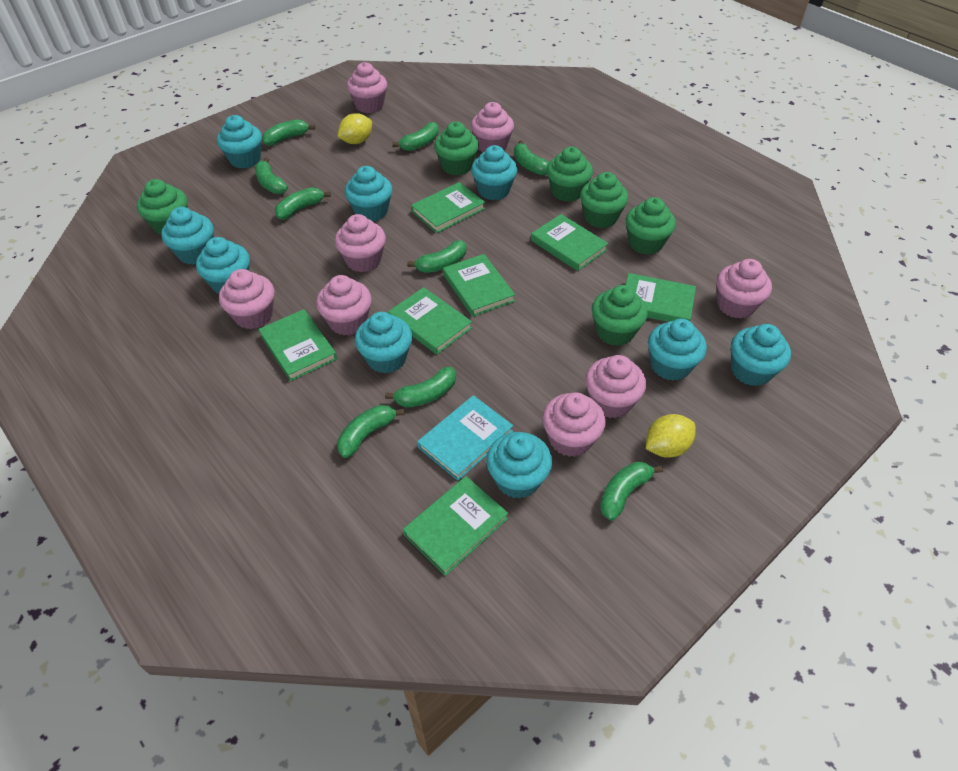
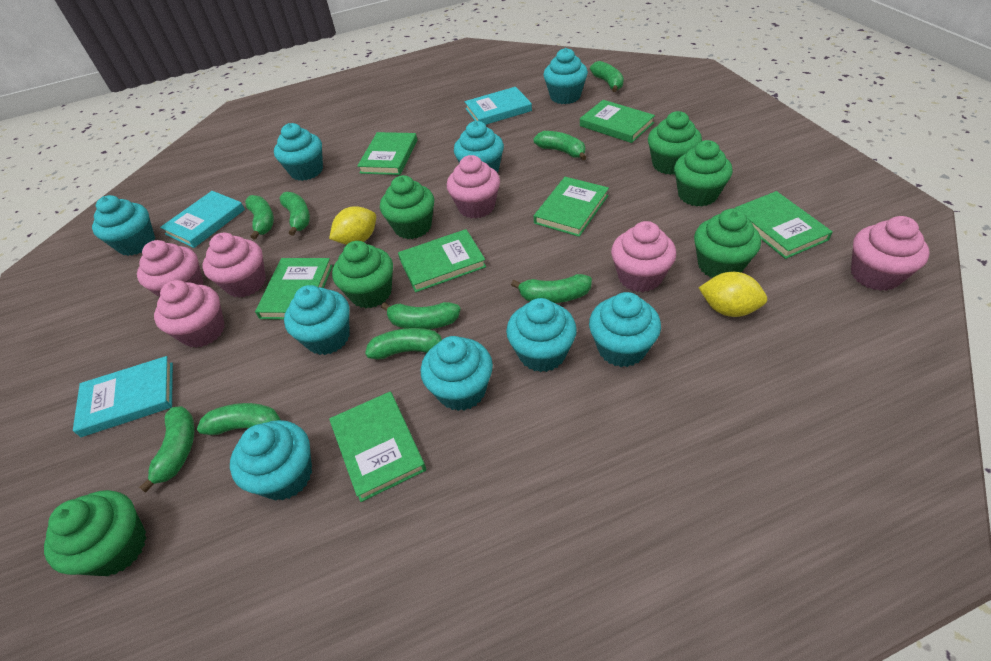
pink cupcake: [219,269,275,329] [316,275,372,335] [335,214,386,272] [347,62,387,113] [471,102,514,152] [542,392,606,457] [585,355,646,418] [717,259,772,319] = 8 -> [137,240,203,297] [154,280,225,348] [203,233,266,297] [447,155,500,219] [611,221,676,292] [851,216,929,291] = 6
turquoise book: [417,395,513,481] = 1 -> [73,356,173,437] [160,191,245,248] [465,87,532,125] = 3

